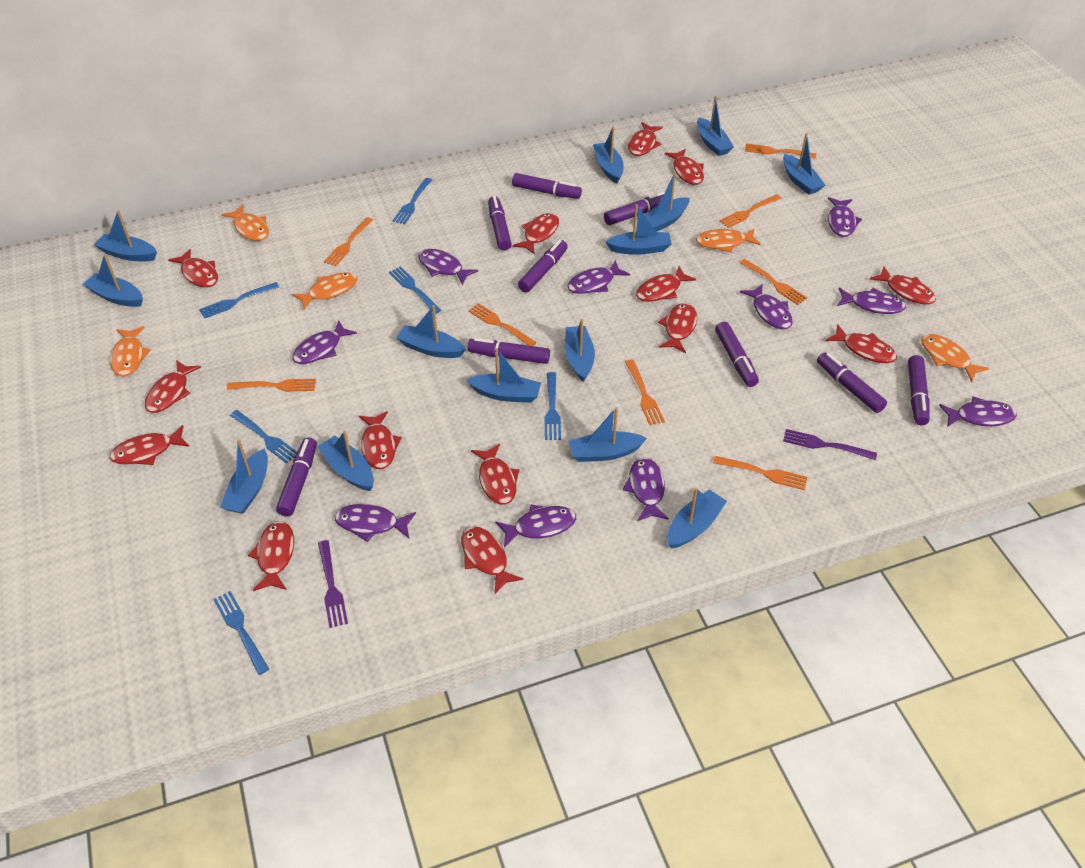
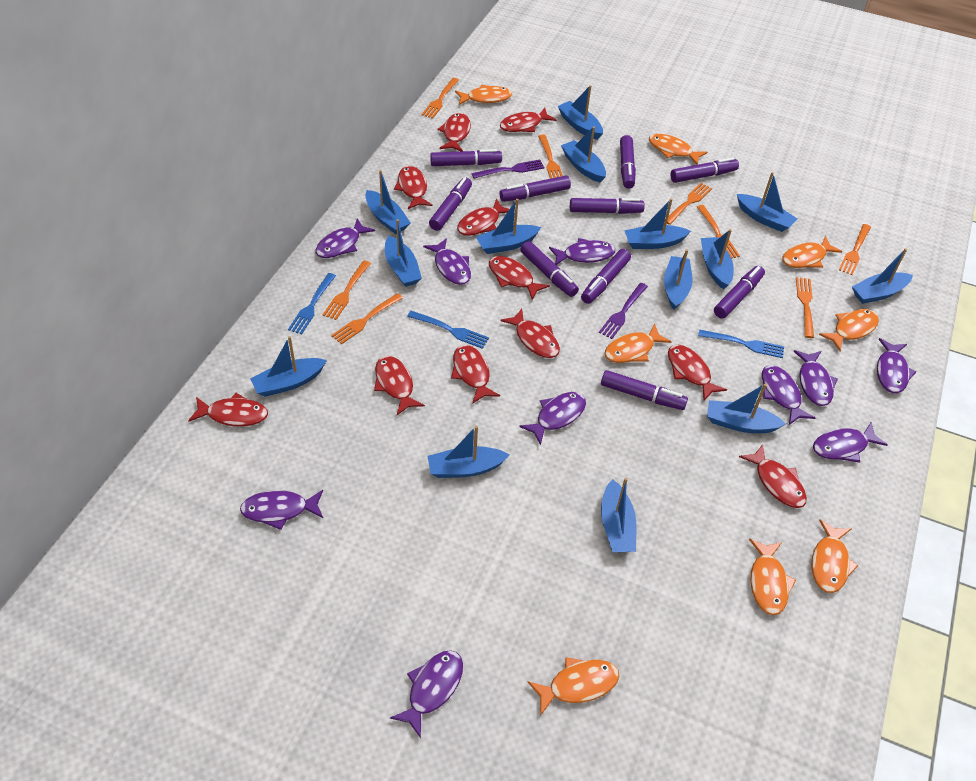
blue fork: [199,282,279,319] [213,591,269,675] [230,410,297,464] [389,266,441,314] [393,178,432,224] [544,372,561,440] = 6 -> [288,273,336,334] [407,311,489,349] [698,330,784,358] = 3
orange fish: [110,326,151,377] [222,205,269,241] [292,272,357,309] [696,229,761,253] [921,334,989,382] = 5 -> [455,84,512,105] [528,657,619,716] [605,324,671,363] [649,134,707,165] [749,539,796,615] [782,236,842,268] [811,519,858,593] [819,309,879,351] = 8
purple marker: [276,438,317,517] [468,338,550,364] [488,196,512,251] [512,173,582,199] [518,240,568,292] [604,192,665,225] [715,322,759,387] [817,352,887,413] [908,355,930,425] = 9 -> [429,177,472,231] [430,149,502,166] [499,176,571,202] [520,241,579,297] [570,198,645,214] [581,249,631,304] [601,370,688,410] [620,135,636,189] [670,157,739,183] [714,266,765,318] = 10
red fish: [110,425,190,465] [145,360,201,413] [168,249,218,287] [248,521,294,591] [359,411,402,469] [461,526,523,594] [471,444,520,505] [513,213,559,254] [628,122,663,156] [636,266,696,302] [658,303,697,353] [664,149,704,185] [826,324,897,363] [870,266,936,305] = 14 -> [188,393,268,427] [374,356,425,415] [394,166,432,209] [437,113,471,151] [451,345,500,404] [457,199,509,236] [489,256,550,300] [500,108,556,132] [500,309,560,358] [668,345,727,401] [739,444,807,508] = 11

